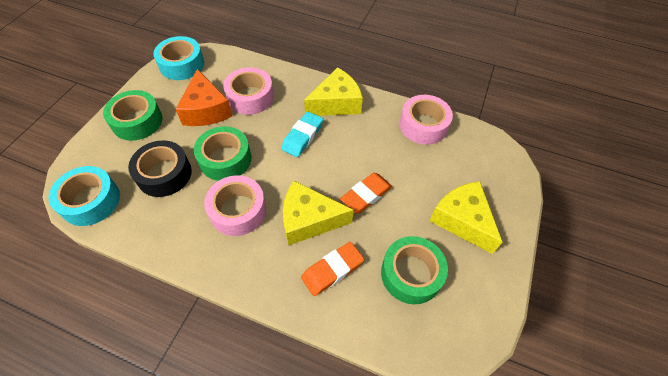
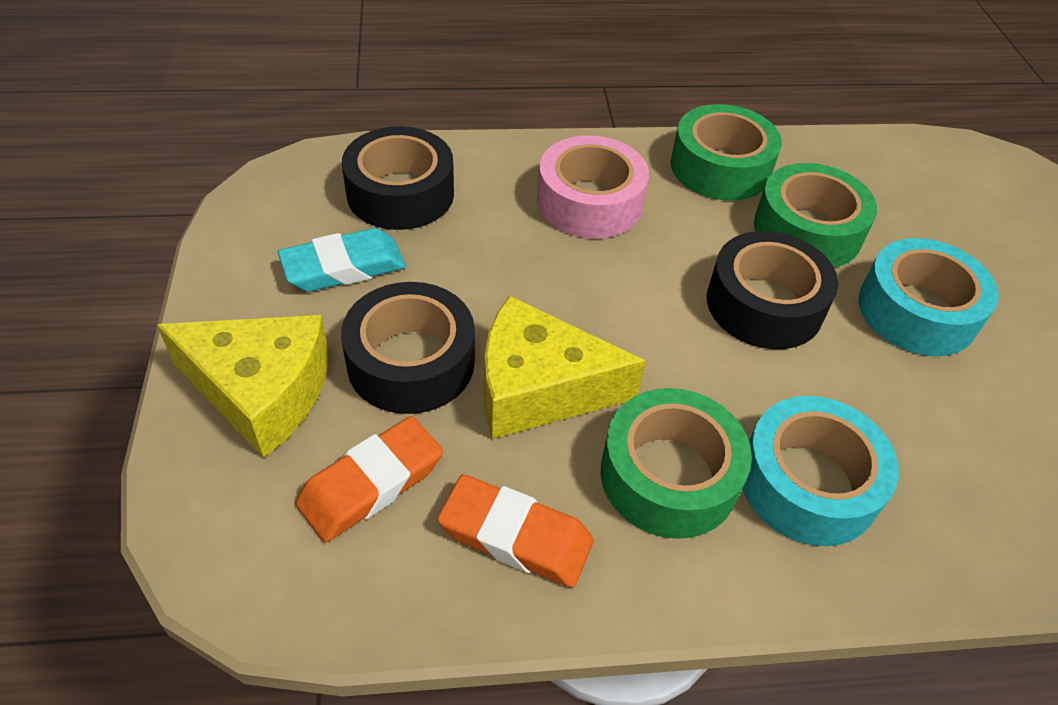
black tape: [128,140,192,197] = 1 -> [341,282,475,414] [342,126,454,230] [707,231,839,349] = 3
orange cheese: [176,69,232,126] = 1 -> none = 0
pink tape: [204,175,266,236] [223,67,274,115] [400,95,453,145] = 3 -> [537,135,649,239] = 1
yellow cheese: [283,181,354,245] [304,67,363,116] [429,181,503,254] = 3 -> [157,315,329,458] [484,296,646,439] = 2

